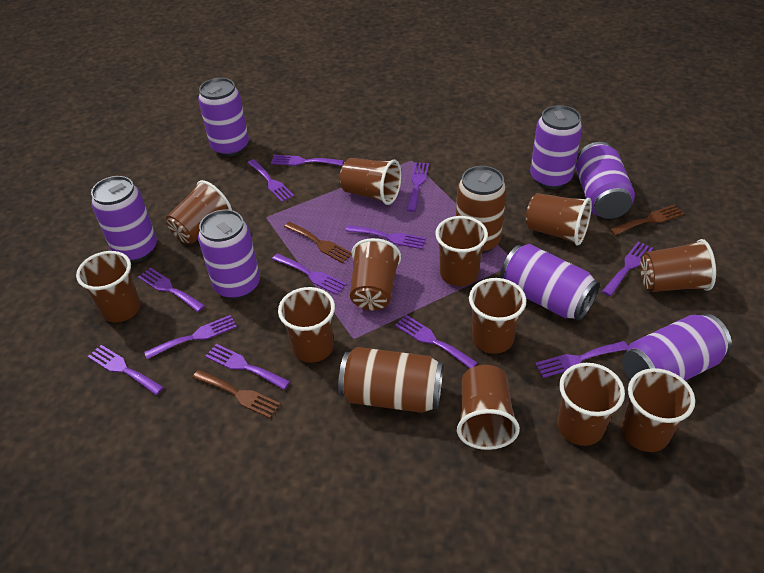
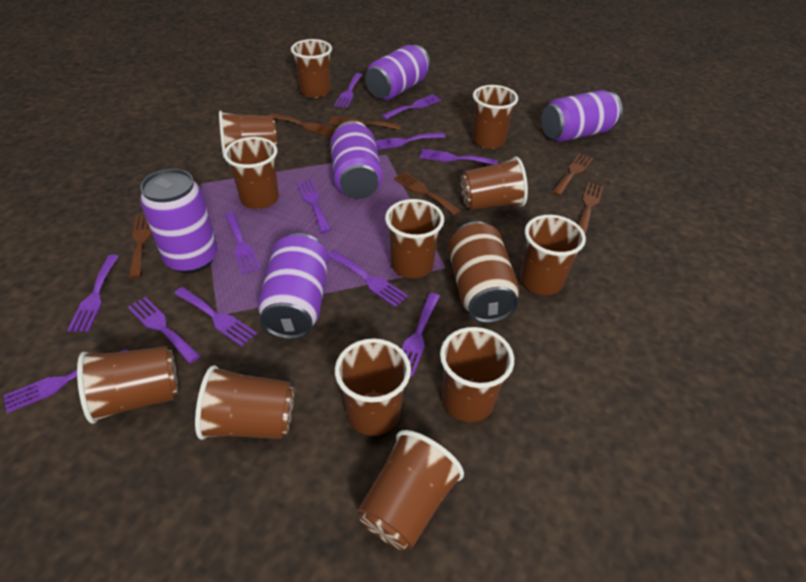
brown can: [338,347,443,413] [456,166,507,254] = 2 -> [448,221,519,323] = 1
brown fork: [192,370,281,418] [284,222,352,263] [610,204,684,235] = 3 -> [129,215,152,278] [268,113,336,136] [329,116,402,130] [394,172,461,216] [552,154,593,196] [578,183,604,234] = 6
purple can: [91,176,157,262] [198,78,249,157] [198,210,260,299] [500,244,600,321] [530,105,583,189] [576,142,635,219] [622,314,732,381] = 7 -> [140,169,217,274] [258,233,329,340] [330,121,383,199] [365,45,430,100] [541,90,623,142] = 5

